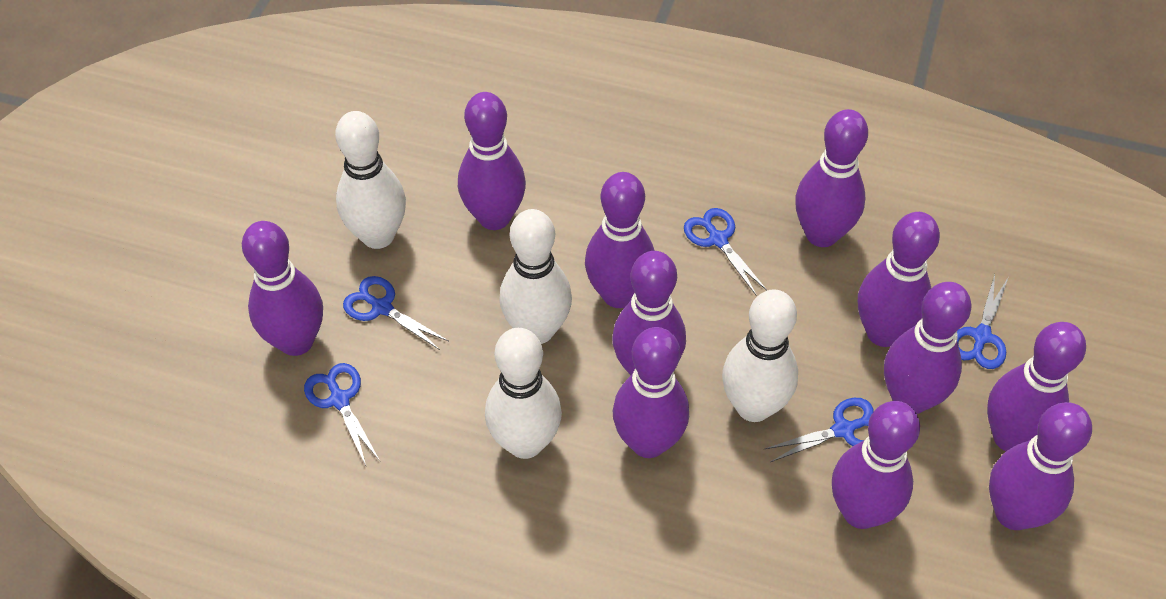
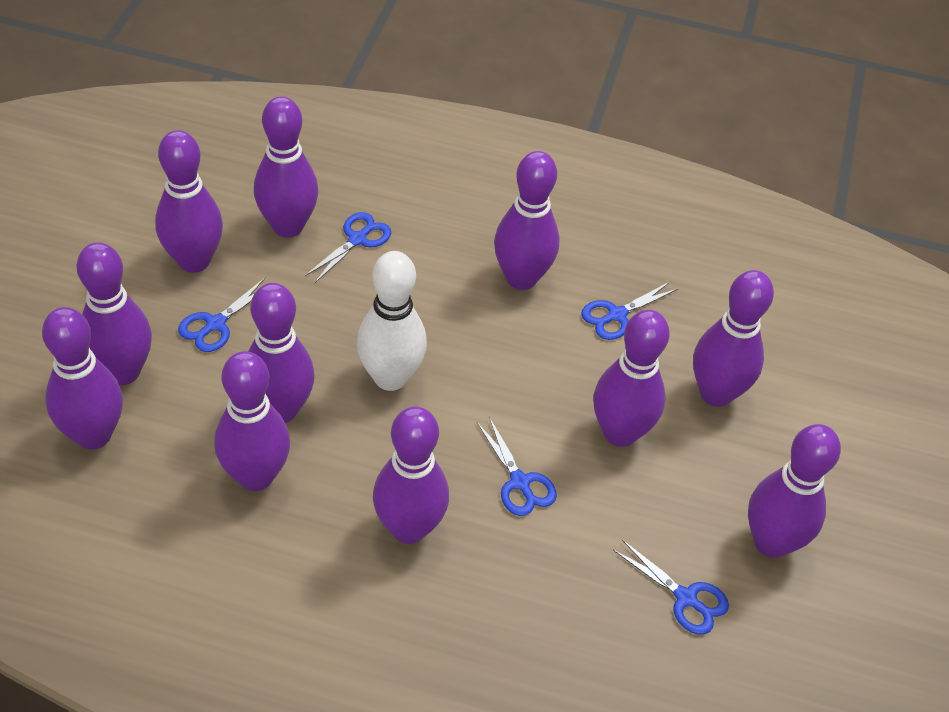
white bowling pin: [335,111,406,249] [485,328,562,459] [499,209,572,344] [722,289,798,422] = 4 -> [357,251,427,391] = 1

